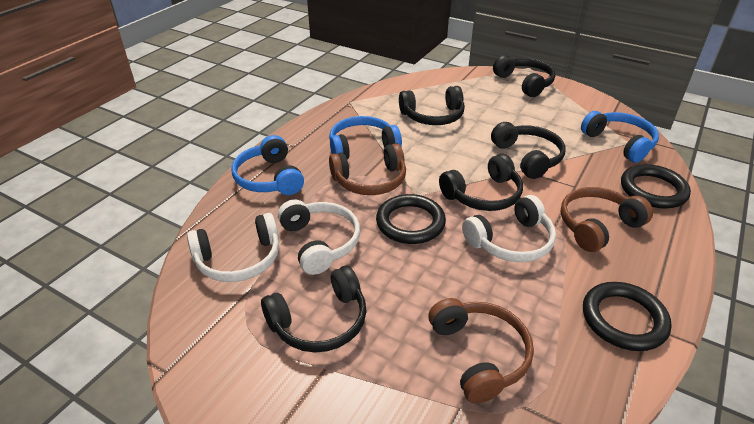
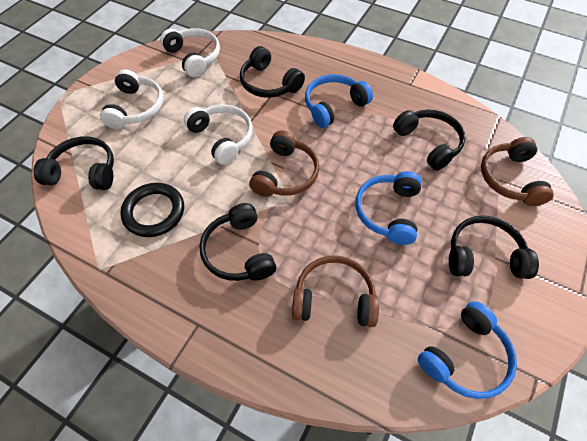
black ring: [376,194,446,244] [583,282,672,351] [621,164,691,209] = 3 -> [120,183,184,237] = 1

